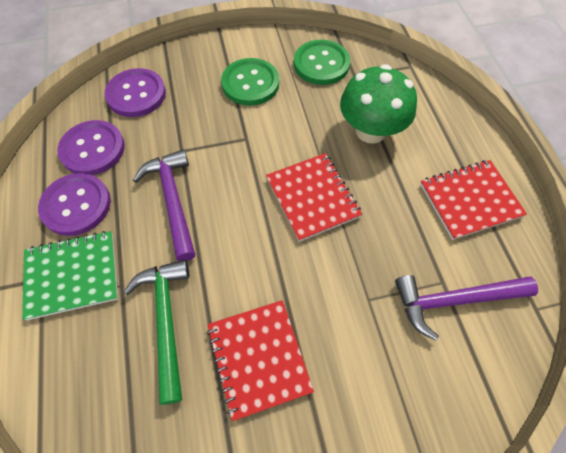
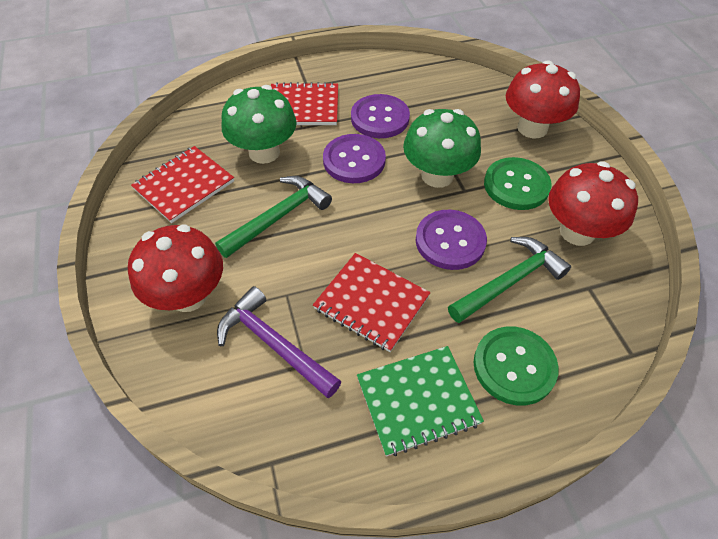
green hammer: [124,259,189,405] = 1 -> [215,176,332,258] [448,237,571,323] = 2
green mushroom: [340,64,417,144] = 1 -> [222,85,297,164] [403,109,481,188] = 2
purple hammer: [133,149,195,261] [395,275,538,341] = 2 -> [217,286,342,398] = 1
red mushroom: none = 0 -> [128,225,223,312] [506,60,580,138] [548,162,638,246] = 3

